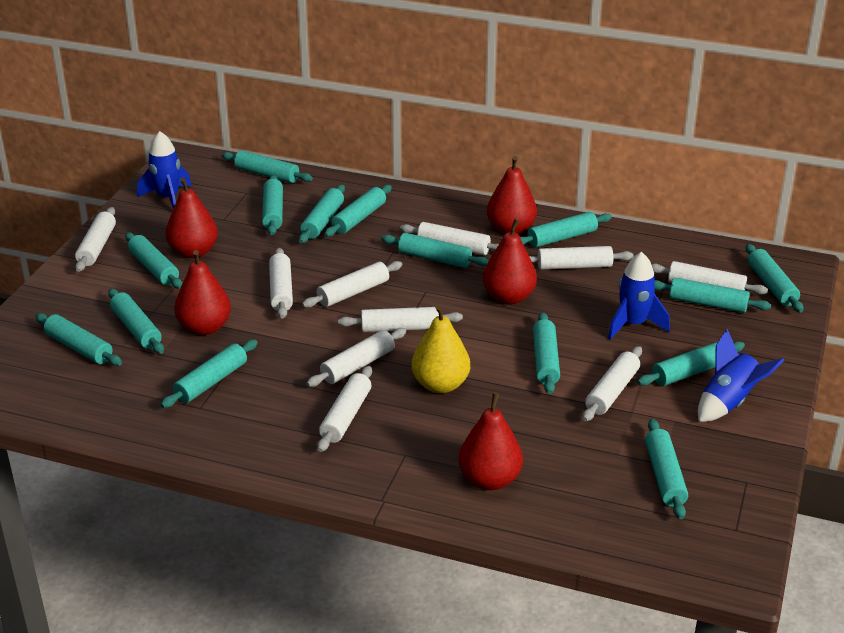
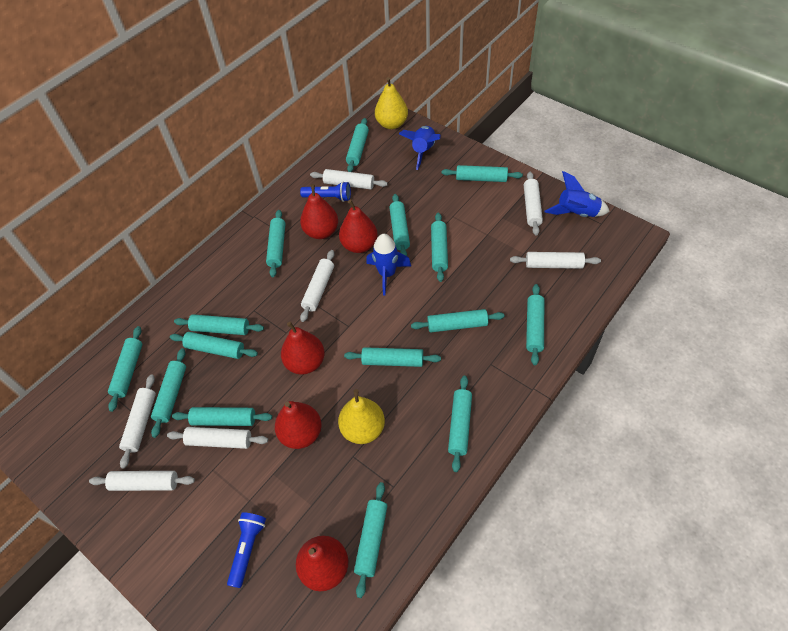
blue flashlight: none = 0 -> [227,512,266,588] [300,181,351,202] = 2
white rolling pin: [75,207,116,272] [269,248,293,319] [302,261,402,308] [307,328,406,387] [317,366,372,452] [338,307,463,332] [400,222,499,255] [529,246,633,270] [582,346,642,422] [651,261,768,295] = 10 -> [89,471,195,491] [119,374,156,469] [167,427,268,449] [300,250,334,322] [310,169,388,189] [510,252,601,269] [524,172,543,235] = 7
yellow pear: [412,305,470,393] = 1 -> [338,389,385,444] [375,77,408,129] = 2

